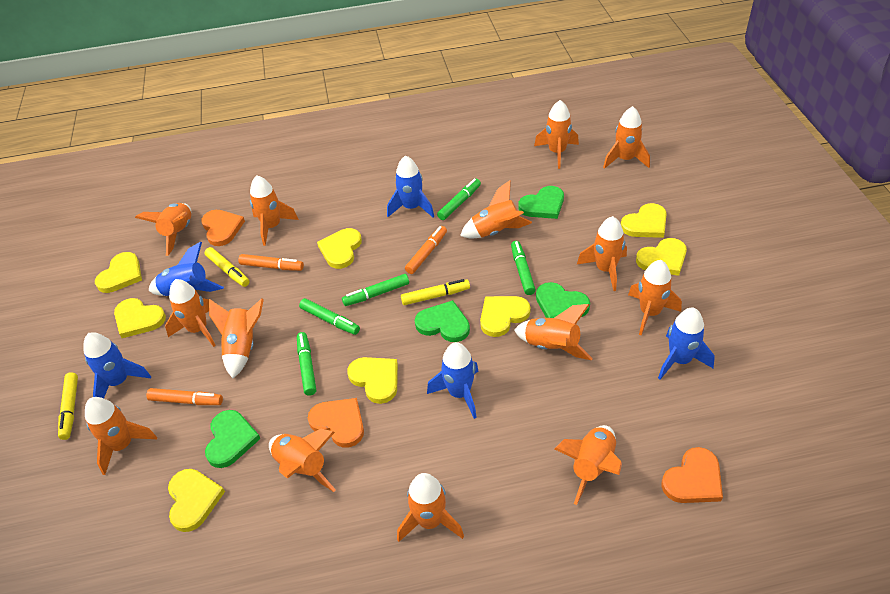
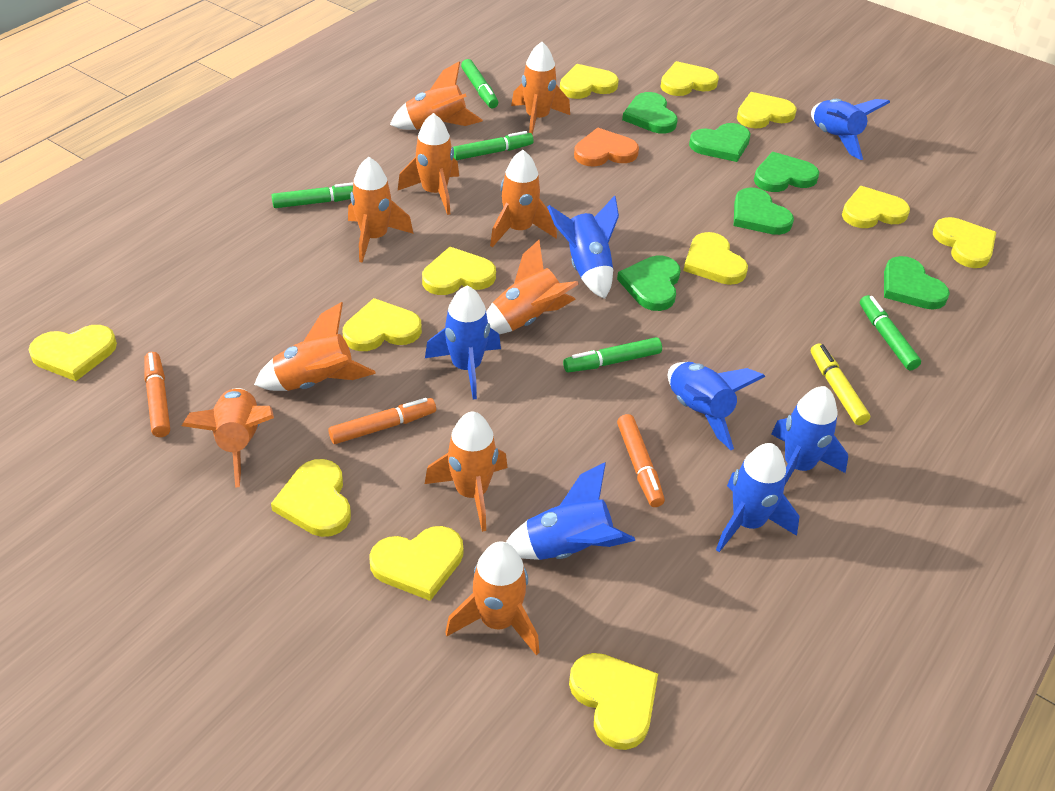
blue rocket: [84,332,151,398] [149,242,224,296] [387,155,434,217] [427,342,478,419] [658,308,715,380] = 5 -> [425,286,501,400] [506,462,635,560] [547,196,619,299] [668,362,765,450] [716,443,799,552] [771,386,848,485] [811,99,890,160] = 7
green heart: [205,410,260,468] [415,300,470,342] [519,186,564,219] [536,282,590,318] = 4 -> [617,255,681,311] [622,92,678,133] [689,123,750,162] [734,188,794,235] [754,152,819,192] [884,256,950,310] = 6
orange heart: [201,210,245,246] [308,398,364,448] [661,447,723,503] = 3 -> [574,128,639,166] = 1
orange rocket: [85,397,157,475] [135,203,191,256] [165,279,216,347] [209,299,264,378] [250,176,299,246] [269,429,336,492] [397,473,464,542] [460,180,532,238] [514,304,593,360] [534,100,579,169] [555,425,622,505] [577,216,627,291] [603,106,650,169] [628,260,682,336] = 14 -> [182,388,274,488] [254,302,376,391] [348,157,414,263] [390,61,483,130] [398,113,459,215] [425,411,508,532] [445,541,540,655] [486,240,579,334] [490,150,557,247] [511,42,570,135] = 10
yellow heart: [95,252,142,293] [114,298,166,338] [168,469,225,532] [317,228,362,269] [347,357,398,404] [480,296,531,337] [621,203,667,238] [636,238,687,276] = 8 -> [29,325,117,381] [271,459,351,537] [343,298,422,351] [369,526,463,601] [422,247,496,295] [560,64,619,99] [569,653,658,750] [660,61,719,96] [683,232,748,285] [737,92,796,128] [842,186,910,228] [933,217,996,268] = 12
yellow marker: [58,372,78,440] [204,247,249,287] [401,279,470,305] = 3 -> [811,344,870,425] = 1

